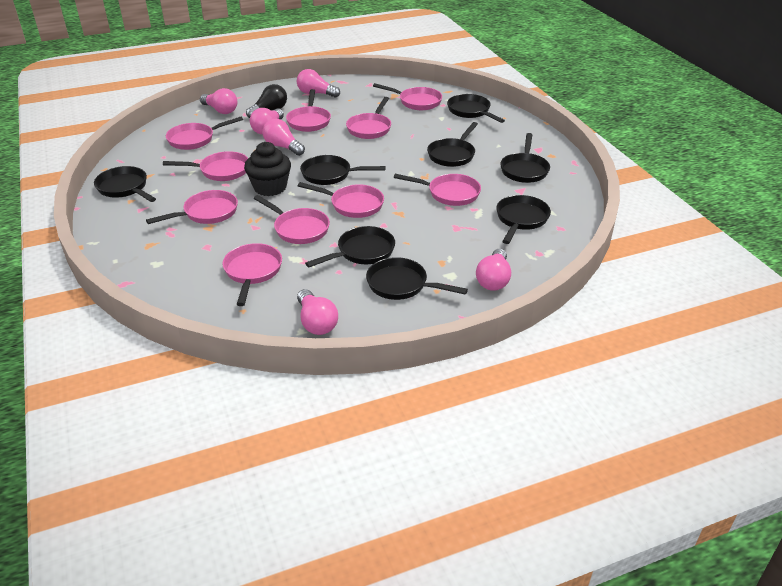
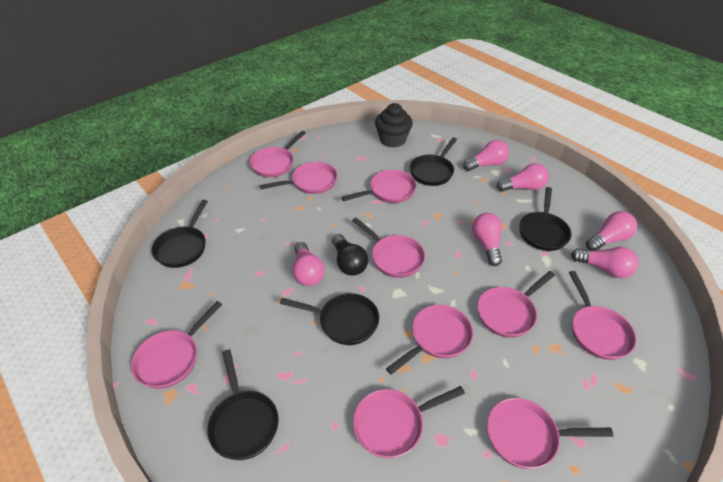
black pan: [94,166,156,202] [300,155,386,185] [305,226,395,267] [366,257,468,300] [427,122,478,167] [447,94,505,123] [496,195,551,244] [500,133,550,183] = 8 -> [152,200,208,268] [207,349,278,460] [280,293,379,345] [410,138,457,186] [519,187,572,251] = 5

